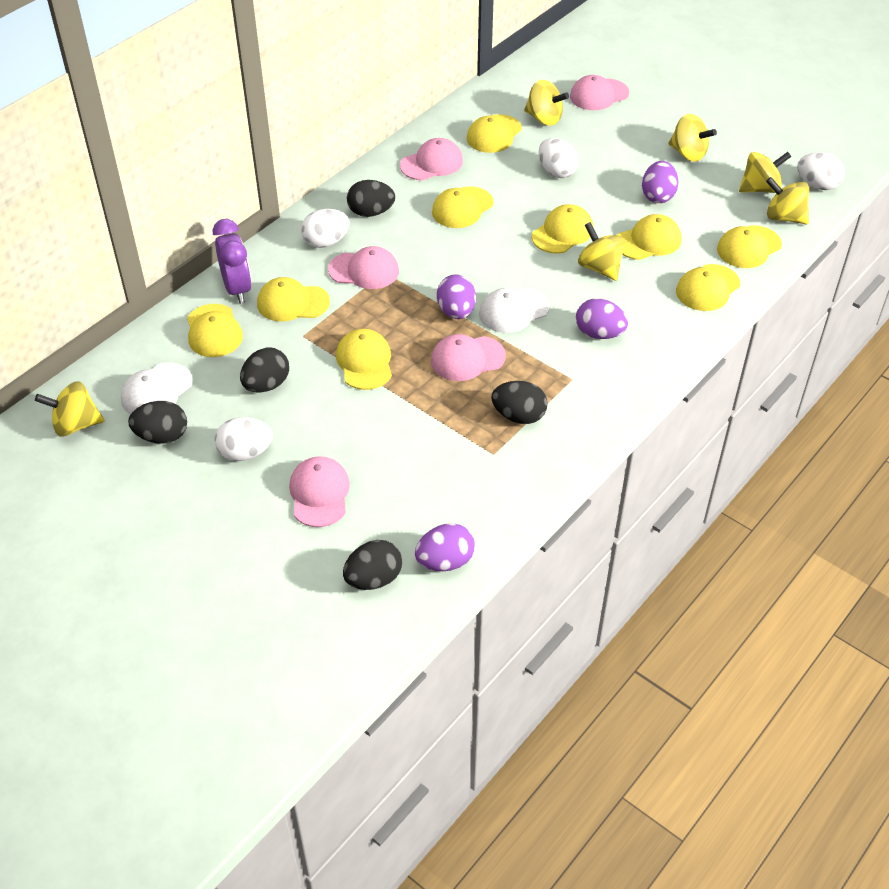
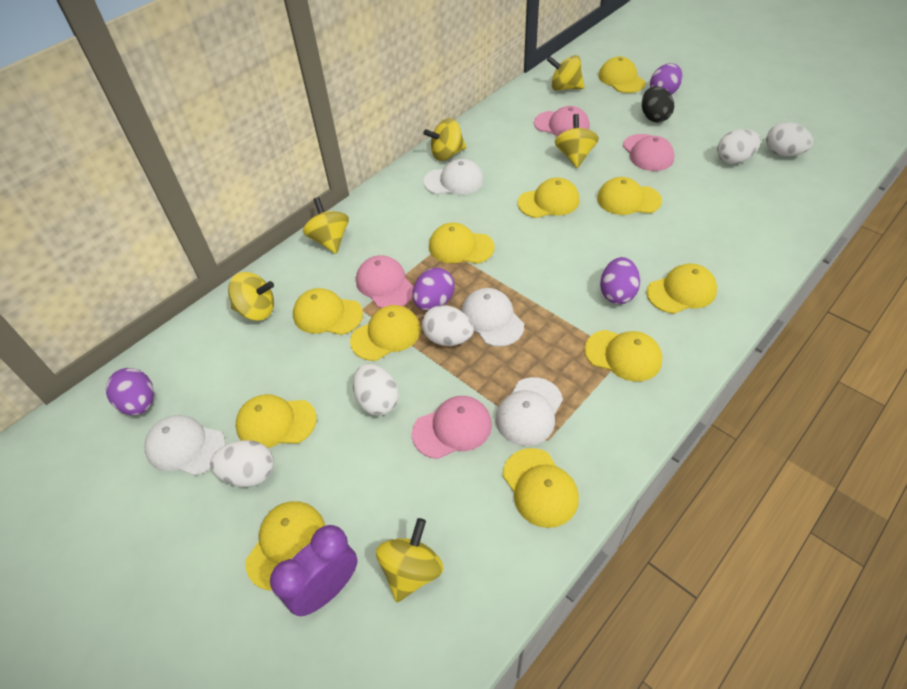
black egg: [128,401,187,444] [240,348,289,392] [343,540,402,590] [347,180,395,217] [491,381,548,424] = 5 -> [642,86,674,123] = 1
pink cap: [289,456,350,527] [328,246,399,289] [400,138,463,180] [431,334,506,381] [570,75,629,110] = 5 -> [356,255,414,308] [412,396,492,459] [534,106,590,136] [623,134,675,171] = 4
white cap: [121,363,193,415] [479,288,550,333] = 2 -> [145,415,226,476] [424,159,484,195] [462,288,524,347] [495,377,563,446] = 4
white egg: [214,417,273,461] [301,209,350,248] [539,138,579,178] [797,152,845,190] = 4 -> [210,440,274,487] [353,364,399,416] [422,305,474,346] [717,129,761,164] [766,122,813,156] = 5
yellow cap: [187,304,243,357] [257,277,330,322] [336,329,392,390] [432,186,494,228] [467,114,522,153] [532,204,593,254] [617,214,681,260] [676,264,740,311] [717,225,782,268] = 9 -> [235,394,317,448] [245,501,325,591] [293,288,363,335] [350,305,421,361] [429,223,495,264] [503,448,579,528] [518,178,579,218] [584,330,662,381] [597,177,662,215] [598,56,645,93] [647,263,717,314] = 11

